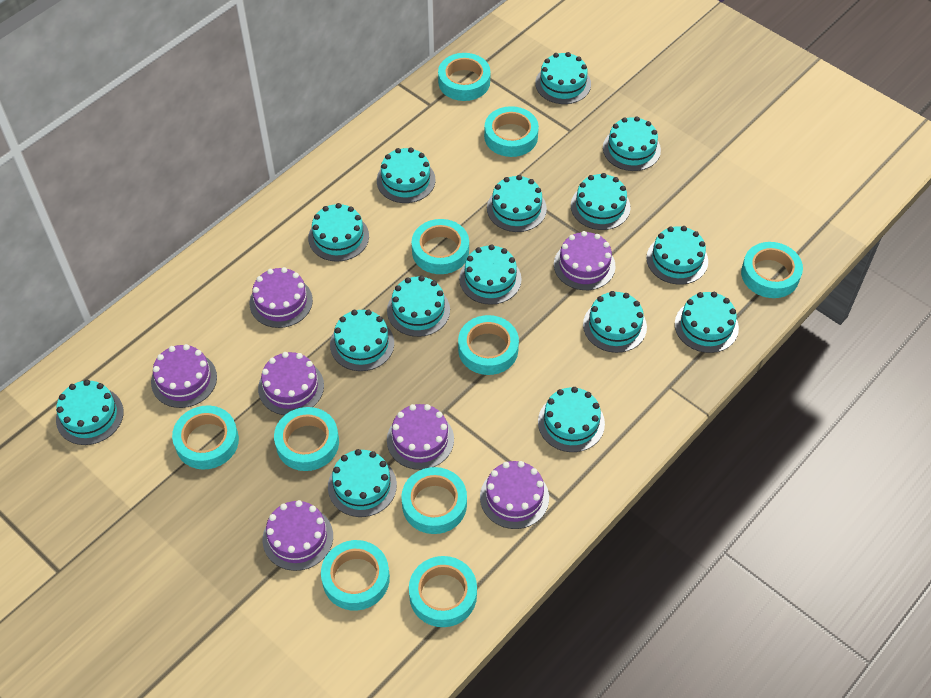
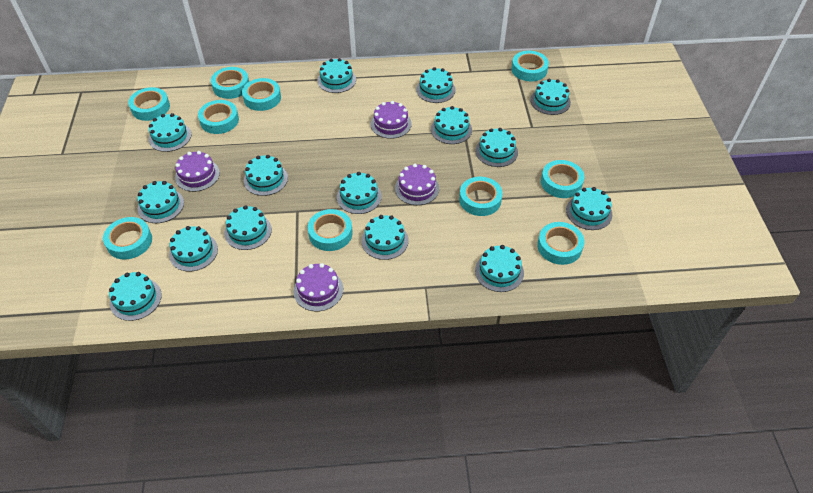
purple cake: [151,344,217,408] [250,267,313,328] [258,352,324,415] [263,500,333,571] [387,404,454,470] [480,461,549,529] [554,231,616,290] = 7 -> [175,151,220,192] [293,263,343,311] [371,101,412,139] [395,164,439,205] = 4

